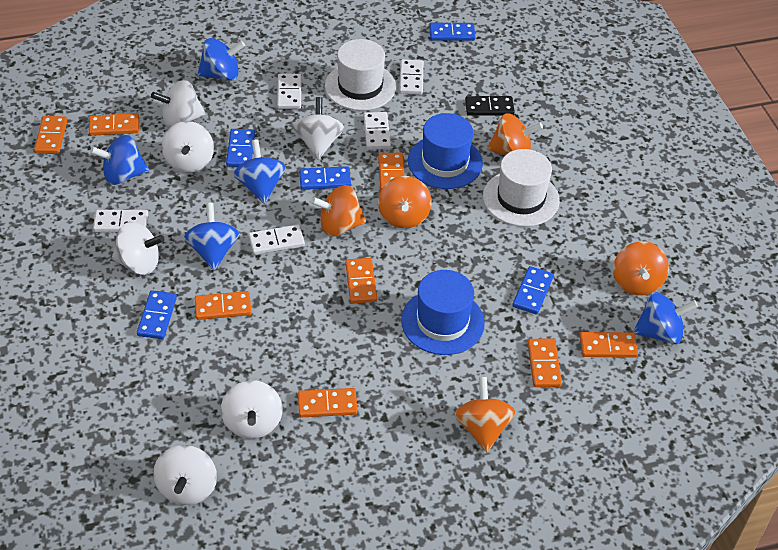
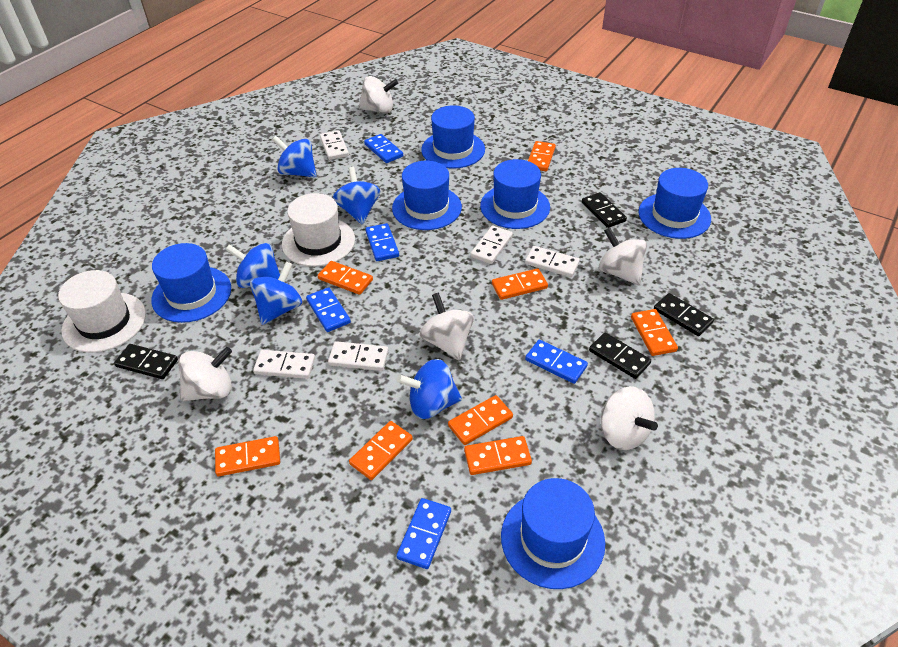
black domino: [465,96,515,116] = 1 -> [114,344,178,379] [582,192,627,228] [589,332,651,379] [654,293,714,336] = 4
blue hat: [401,270,485,355] [408,113,483,189] = 2 -> [151,243,231,323] [392,161,462,230] [421,105,485,169] [480,159,550,229] [501,478,605,589] [639,168,711,239] = 6
orange spinning top: [311,185,366,236] [378,176,432,229] [454,377,516,452] [487,113,543,155] [613,241,669,296] = 5 -> none = 0
white spinning top: [112,222,165,275] [151,80,206,128] [153,445,217,505] [162,121,214,173] [221,380,283,439] [293,97,344,160] = 6 -> [179,347,232,401] [358,76,398,114] [420,293,474,361] [599,227,647,285] [601,386,658,450] = 5

